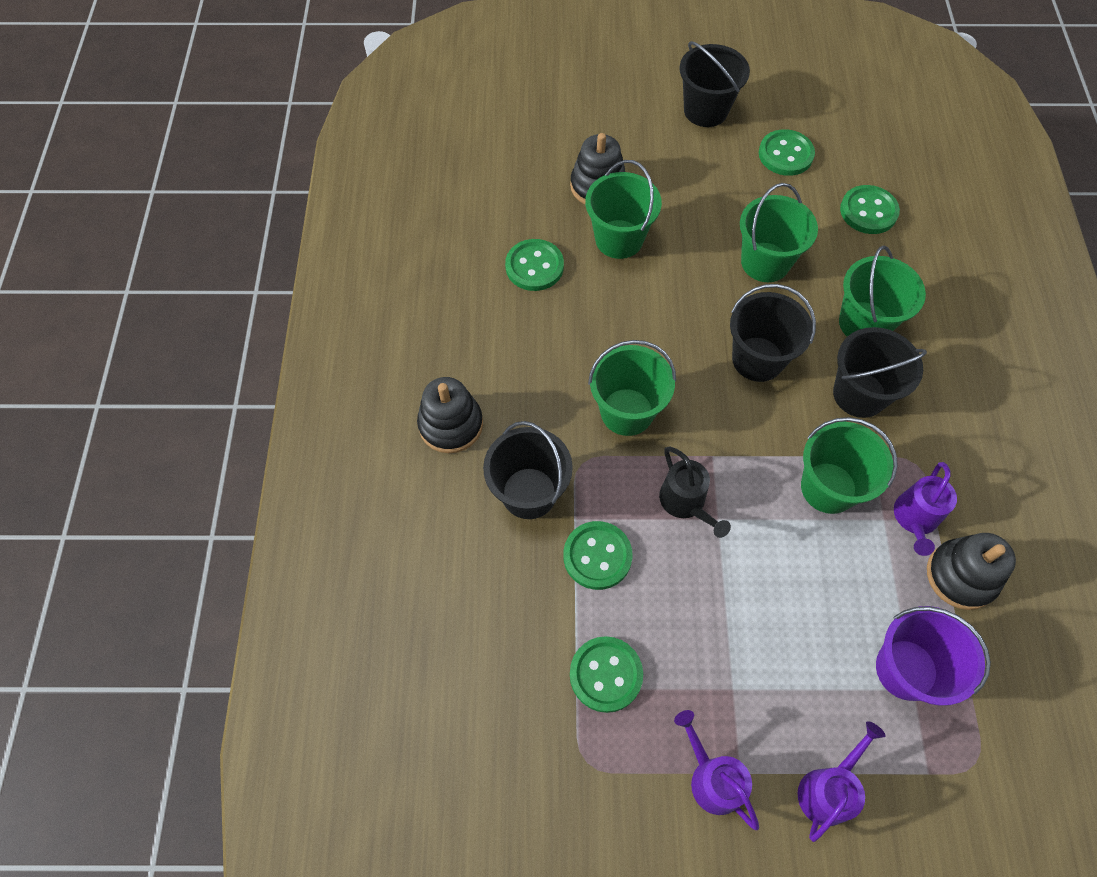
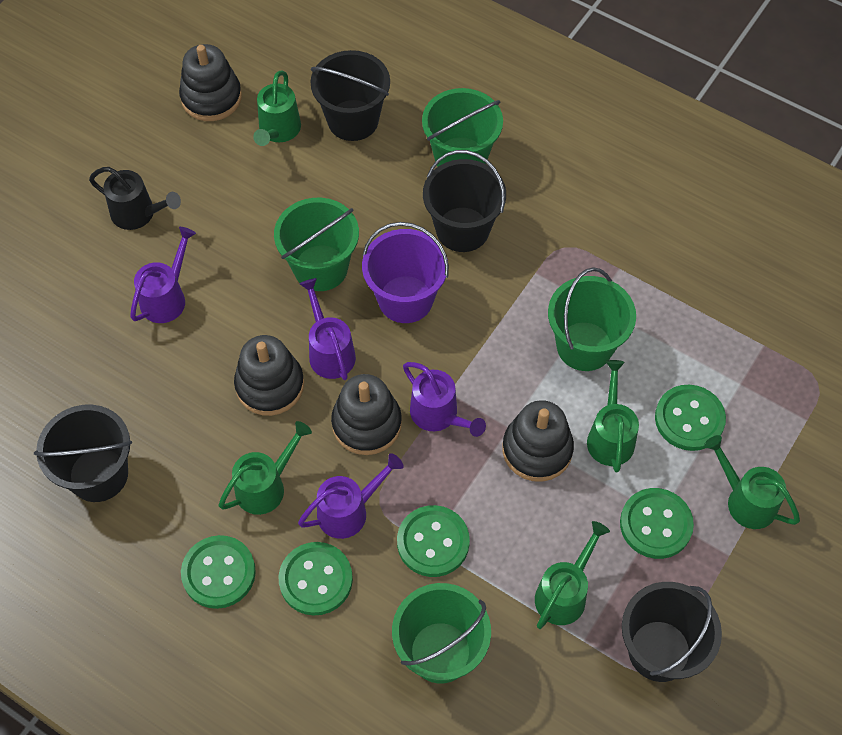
black stacking toy: [417,377,483,453] [570,133,625,205] [927,533,1016,610] = 3 -> [179,44,242,121] [234,335,304,416] [331,374,402,455] [502,400,574,482] = 4
green bucket: [585,160,662,259] [588,340,676,436] [740,183,818,282] [801,417,898,514] [839,246,926,337] = 5 -> [274,198,359,291] [392,583,491,683] [422,88,503,167] [548,267,636,371] = 4
green watering can: none = 0 -> [219,421,312,515] [253,71,301,146] [535,521,610,629] [587,360,639,473] [704,435,800,529] = 5
purple watering can: [674,710,759,830] [798,721,886,842] [894,462,957,556] = 3 -> [130,227,196,323] [298,453,404,539] [300,278,356,380] [403,362,486,437] = 4

